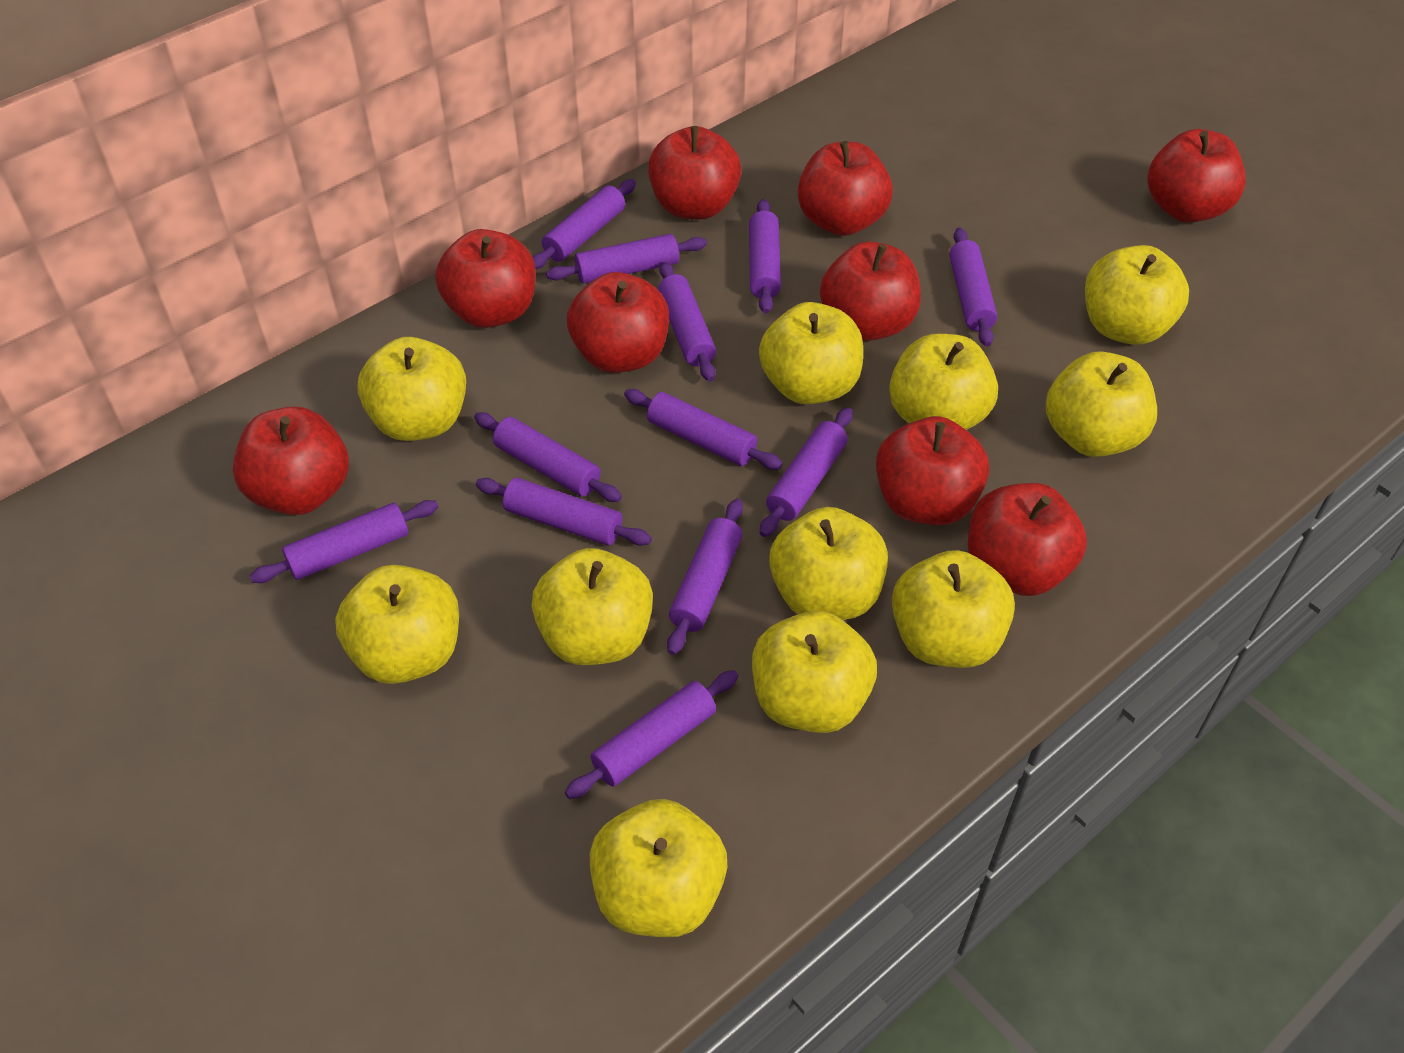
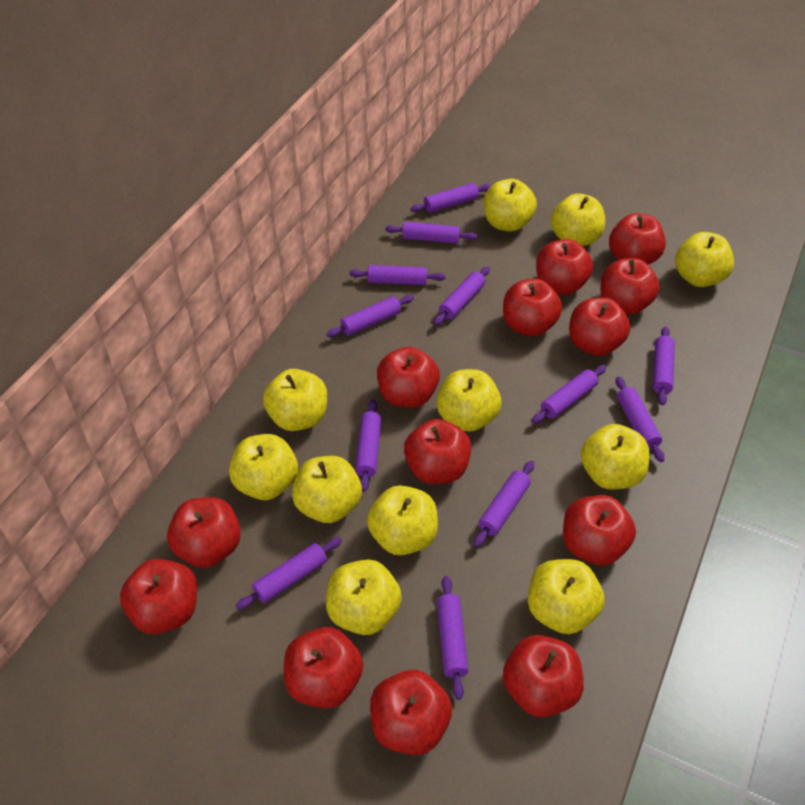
red apple: [233,406,349,515] [435,229,536,328] [567,272,669,373] [648,126,741,220] [798,141,893,236] [820,242,921,341] [876,416,989,525] [968,483,1087,596] [1148,129,1246,223] = 9 -> [120,559,197,634] [167,497,241,568] [284,627,363,708] [370,670,452,755] [377,347,440,408] [404,419,471,484] [503,279,562,336] [503,635,584,717] [536,239,593,295] [563,495,636,565] [569,298,630,356] [600,258,660,315] [609,213,666,264] = 13

